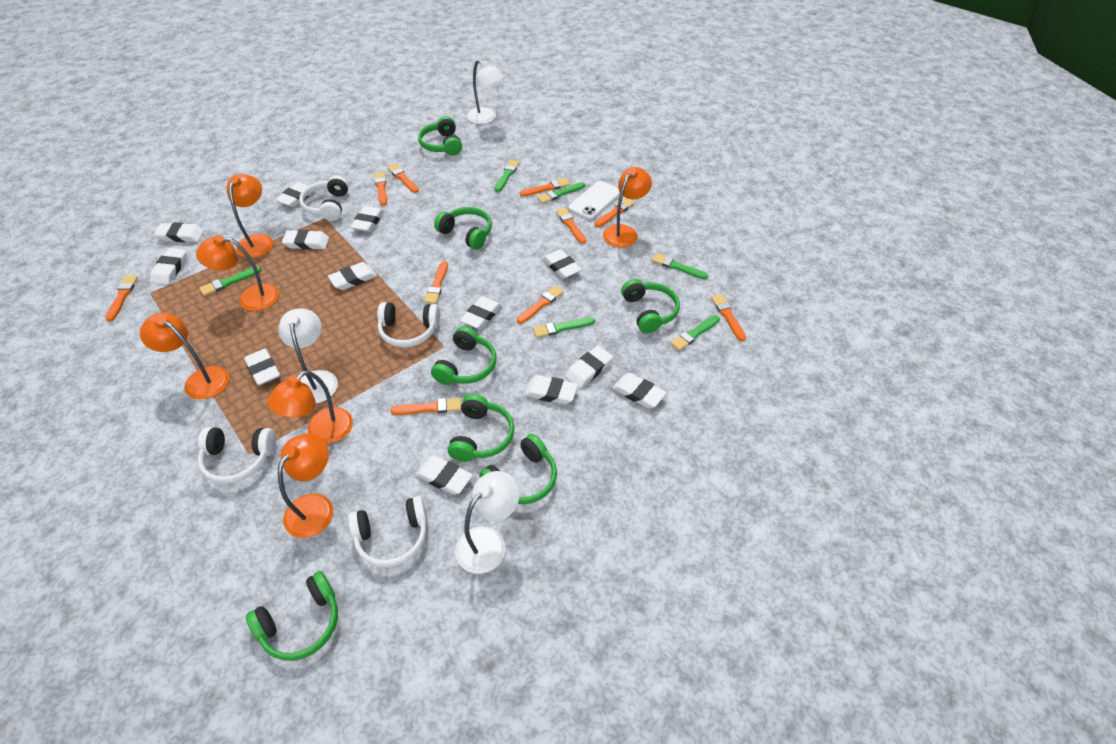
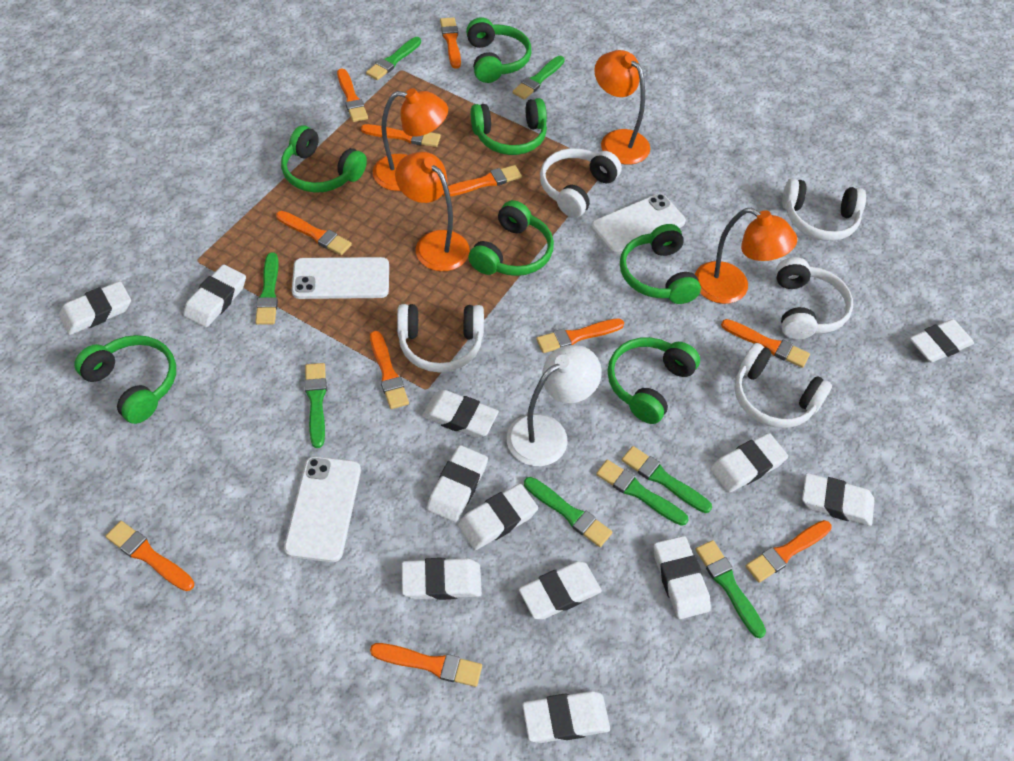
green brush: [199,266,262,296] [495,160,520,192] [533,317,595,338] [537,182,585,203] [652,253,708,279] [670,315,720,351] = 6 -> [255,252,278,325] [305,363,327,448] [366,37,421,80] [512,56,565,100] [524,477,612,547] [596,460,689,526] [622,446,712,513] [695,540,766,638] = 8
orange brush: [106,276,138,321] [374,172,387,206] [387,164,419,193] [391,398,461,415] [424,261,448,304] [517,286,564,324] [520,178,570,197] [556,208,586,244] [595,198,635,227] [711,294,746,341] = 10 -> [106,521,194,591] [276,211,352,255] [337,69,368,122] [361,124,441,147] [370,331,409,409] [370,643,482,687] [440,17,461,69] [443,165,522,196] [536,318,624,353] [721,319,810,368] [746,520,832,582] = 11
orange lamp: [140,313,229,400] [196,235,279,311] [226,174,273,258] [267,370,353,444] [278,433,333,538] [603,167,652,248] = 6 -> [373,88,448,191] [395,152,470,271] [594,50,650,165] [695,208,797,304] = 4
white eraser: [150,248,187,285] [154,222,204,242] [244,349,280,385] [275,182,313,207] [282,230,329,250] [328,262,377,290] [350,206,384,232] [415,455,473,495] [460,296,502,329] [525,375,578,405] [543,249,582,279] [565,346,613,388] [613,373,666,409] = 13 -> [59,281,131,335] [183,265,246,328] [402,558,482,600] [422,390,499,438] [427,445,488,522] [458,484,538,550] [519,561,602,620] [522,691,610,743] [654,536,711,619] [710,433,788,493] [802,473,875,526] [910,319,974,363] = 12
white headphones: [198,427,276,484] [299,175,349,221] [348,496,427,568] [377,302,440,347] = 4 -> [397,304,484,372] [540,148,622,218] [734,343,832,428] [776,257,853,339] [782,178,866,241] = 5
white lamp: [278,309,338,403] [455,471,520,574] [467,60,504,124] = 3 -> [507,345,602,466] = 1
white phone: [569,181,620,220] = 1 -> [284,456,361,562] [292,257,389,299] [591,194,686,255] = 3

